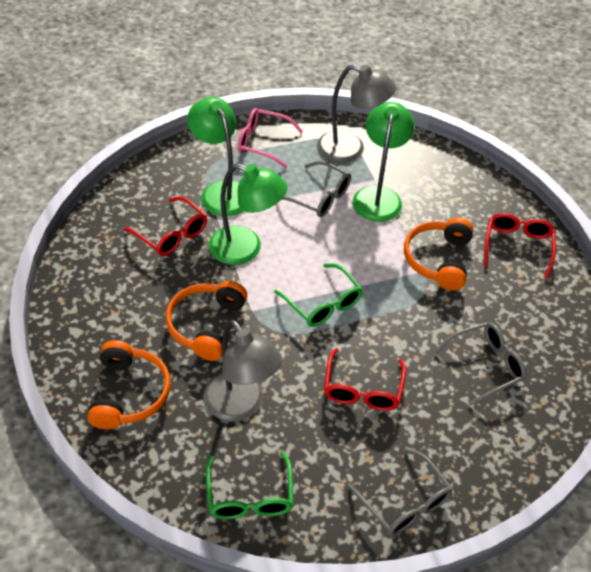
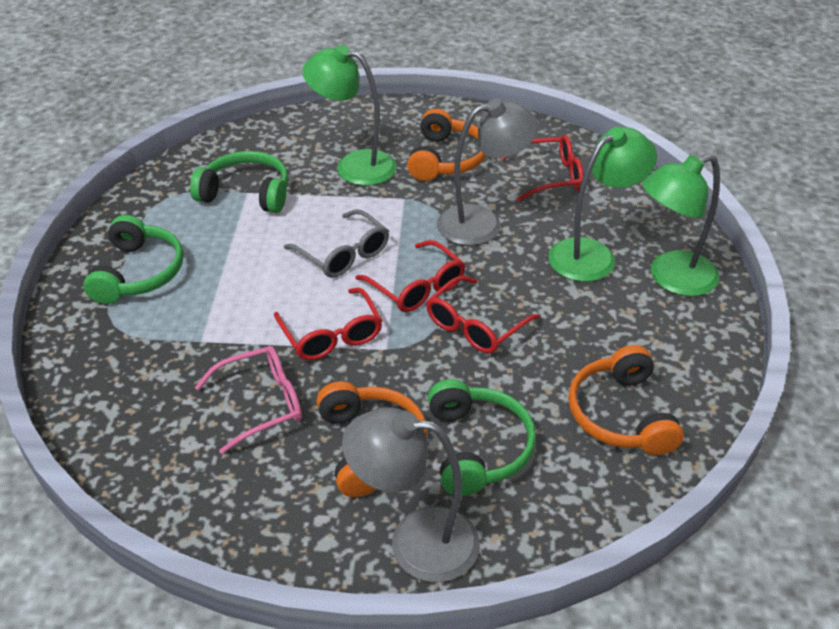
green glasses: [205,451,294,519] [274,263,363,327] = 2 -> none = 0
green headphones: none = 0 -> [83,215,184,304] [190,151,288,213] [428,379,536,496] = 3
grey glasses: [281,161,351,217] [347,448,453,536] [434,322,526,406] = 3 -> [284,209,389,278] = 1
red glasses: [124,196,207,256] [324,348,406,411] [484,213,556,279] = 3 -> [274,288,383,360] [355,240,465,312] [426,276,540,354] [501,135,584,202] = 4

